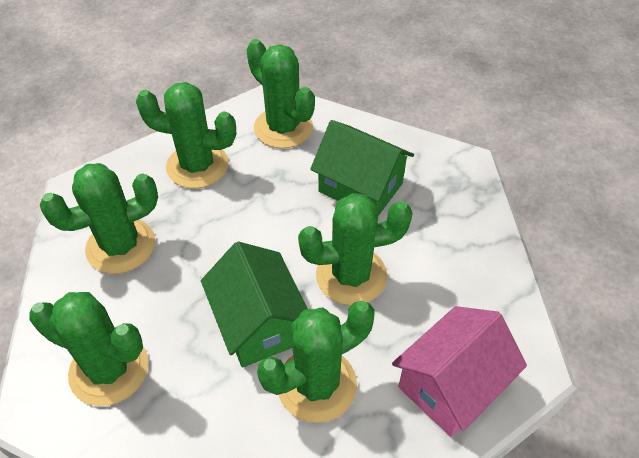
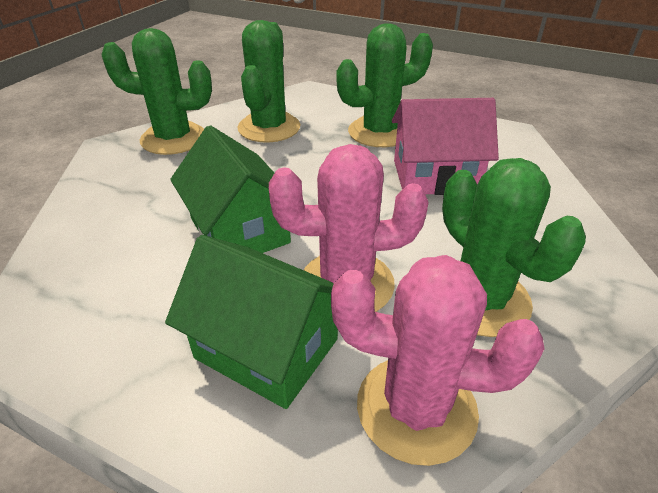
green cactus: [29,292,149,406] [40,163,158,274] [136,82,236,189] [246,39,315,148] [257,301,375,423] [298,193,413,305] = 6 -> [101,28,212,155] [238,20,301,142] [336,23,433,147] [442,158,586,337] = 4
pink cactus: none = 0 -> [269,144,429,312] [331,255,544,466] = 2

